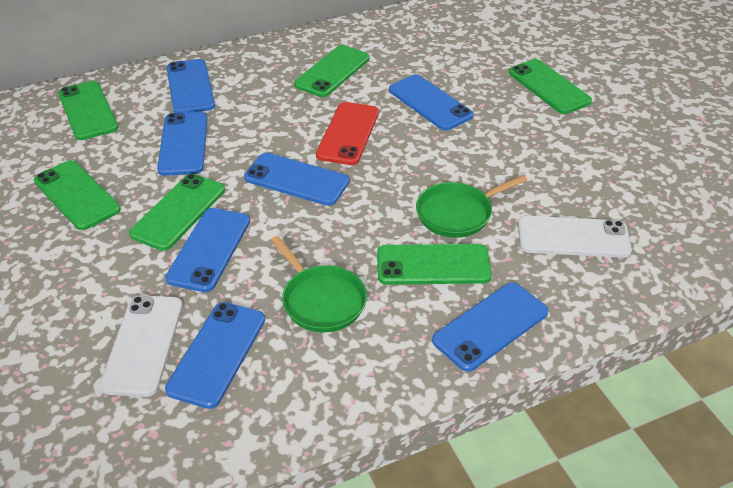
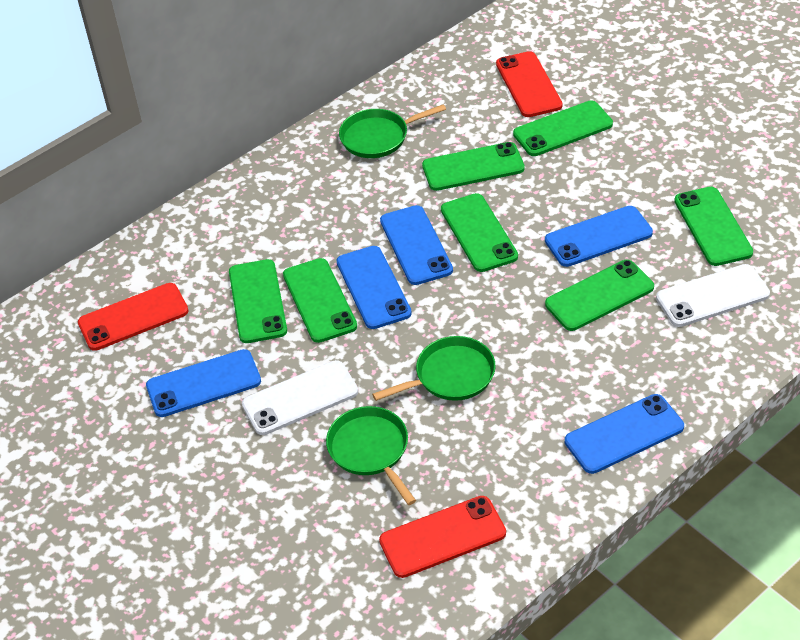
blue phone: [157,112,208,176] [165,208,250,292] [165,302,265,409] [166,59,215,113] [244,153,349,206] [389,75,473,131] [432,283,548,372] = 7 -> [146,349,261,417] [336,246,412,329] [380,205,453,285] [545,206,653,267] [565,394,684,474] = 5
green pan: [271,236,367,332] [416,175,527,238] = 2 -> [326,406,416,505] [339,104,446,158] [372,336,496,401] = 3
green phone: [34,160,121,230] [58,81,118,140] [129,174,225,251] [294,45,370,97] [377,244,492,285] [509,59,592,114] = 6 -> [229,259,287,343] [283,258,357,343] [422,142,525,191] [441,193,518,272] [513,100,613,156] [545,260,654,331] [674,187,753,266] = 7
red phone: [316,102,379,165] = 1 -> [78,283,189,351] [379,496,506,578] [496,51,563,117] = 3

